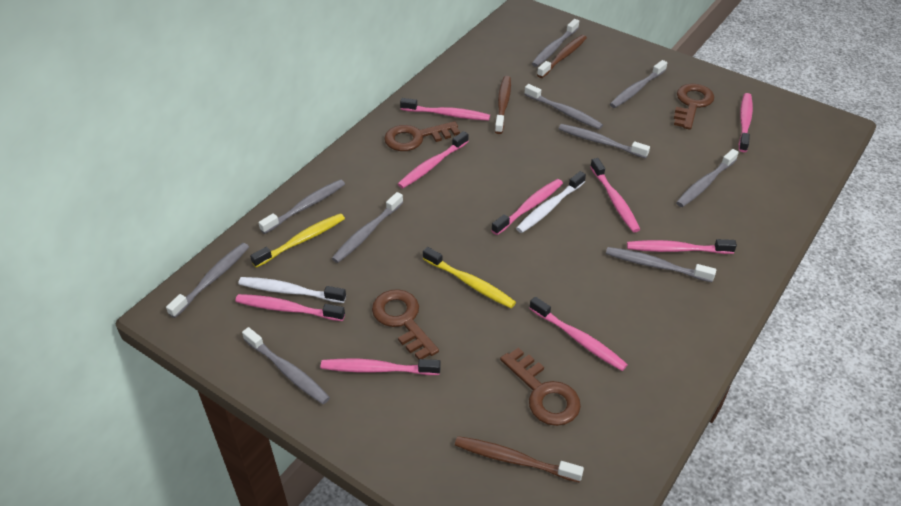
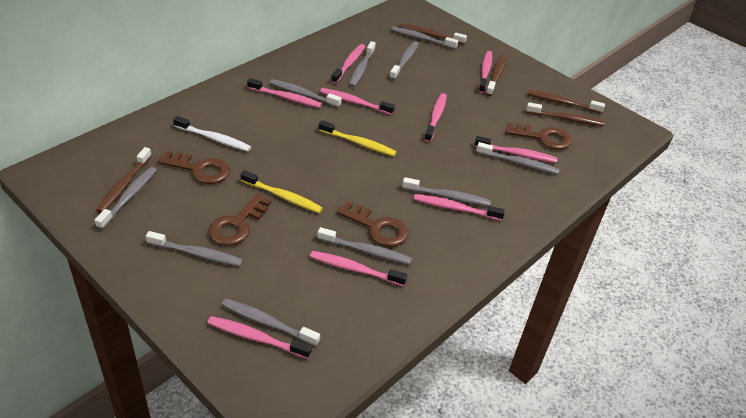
brown toothbrush: [455,436,584,483] [495,76,511,134] [537,35,587,78] = 3 -> [96,147,152,213] [399,23,467,44] [486,55,507,96] [526,102,604,126] [527,90,605,113] = 5
white toothbrush: [238,277,346,303] [516,171,586,233] = 2 -> [173,116,251,151] = 1

